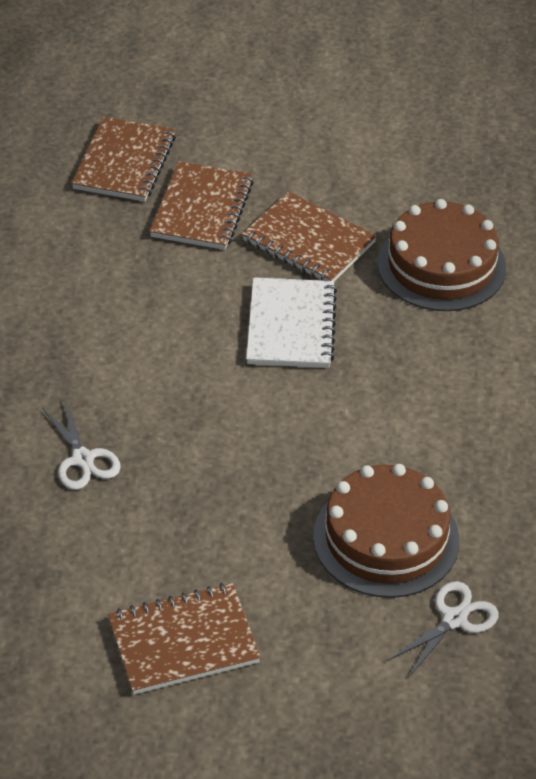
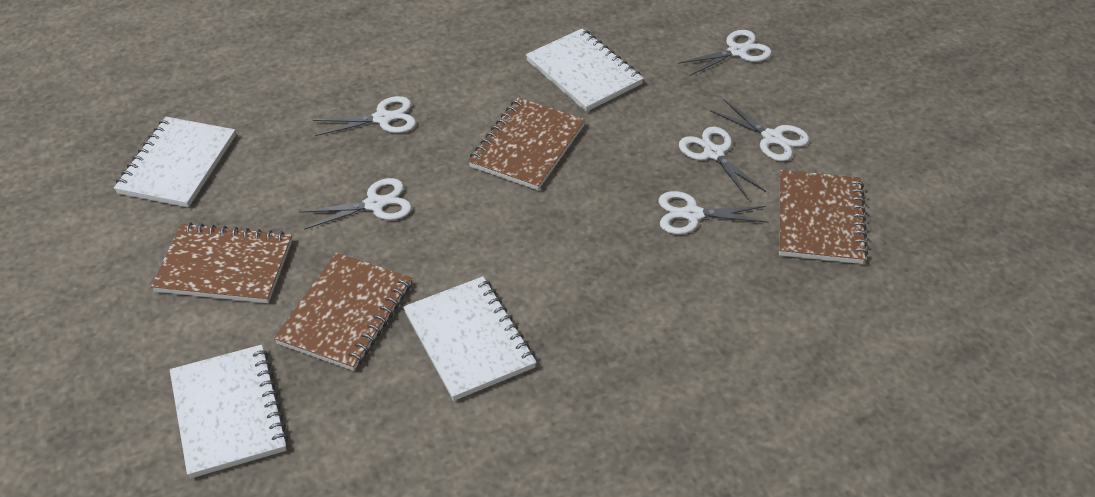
brown cake: [313,464,459,598] [377,199,506,311] = 2 -> none = 0
white notebook: [246,277,337,368] = 1 -> [114,117,236,208] [170,345,288,478] [403,276,537,401] [526,28,644,112] = 4
white scissors: [42,401,121,490] [388,581,499,678] = 2 -> [299,178,412,230] [313,96,416,136] [659,191,769,234] [678,30,772,76] [679,127,766,199] [710,99,809,161] = 6

